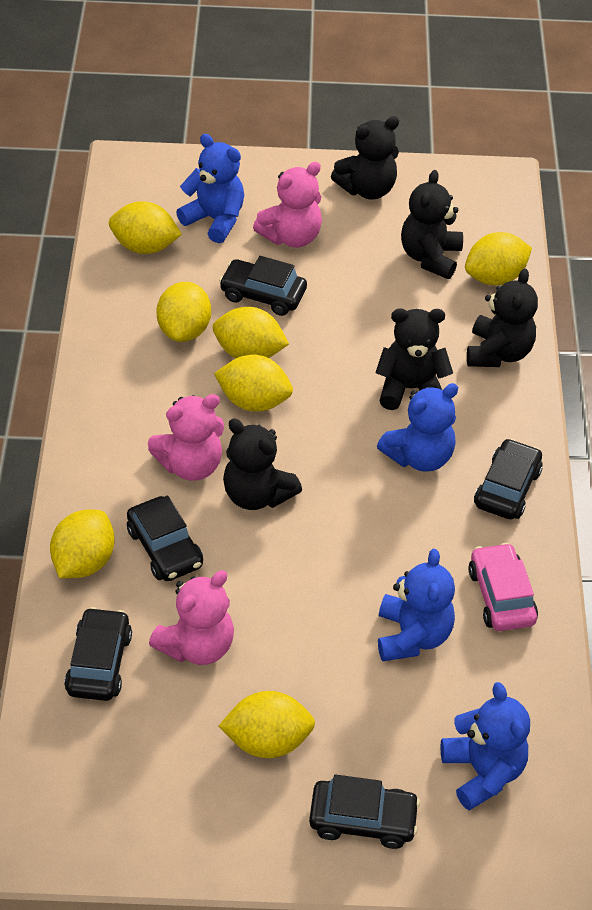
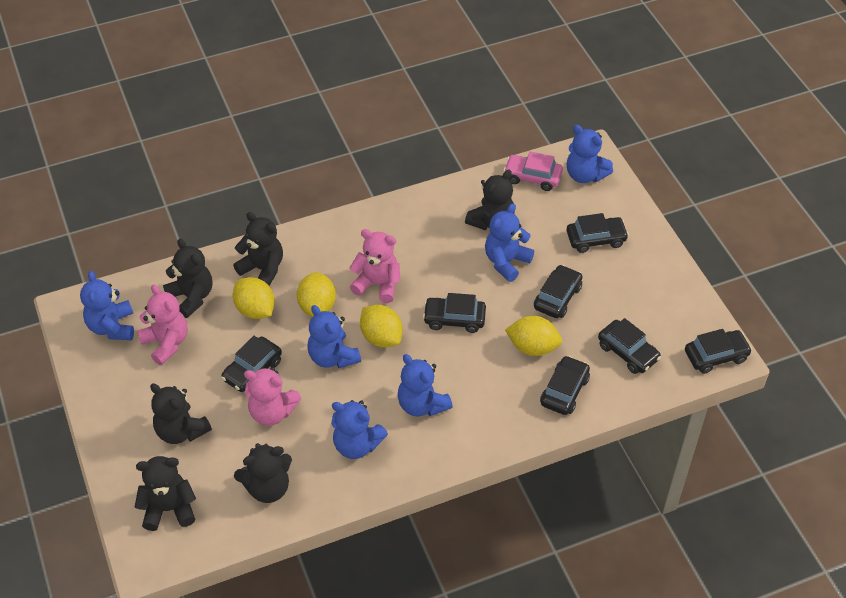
black car: [64,607,132,701] [127,496,203,581] [219,256,307,316] [309,774,420,849] [474,438,543,520] = 5 -> [221,336,282,392] [423,293,486,333] [534,265,582,318] [540,356,590,415] [567,213,629,253] [598,318,661,374] [685,329,752,373] = 7
black teddy bear: [223,418,302,510] [331,116,399,199] [375,308,453,410] [401,170,463,279] [467,268,538,367] = 5 -> [135,456,196,531] [150,383,212,444] [163,239,212,318] [233,212,283,286] [234,443,292,503] [465,169,515,230] = 6
blue teddy bear: [176,134,244,243] [377,383,458,472] [378,549,455,661] [441,682,530,811] = 4 -> [80,271,134,340] [307,305,361,368] [331,400,388,459] [398,354,453,417] [485,203,534,282] [567,125,613,183] = 6
yellow lemon: [50,510,115,578] [109,201,182,254] [156,282,211,342] [213,307,289,359] [214,355,293,412] [219,691,315,758] [465,232,532,286] = 7 -> [233,277,275,319] [297,272,336,317] [360,305,403,347] [505,316,562,356] = 4

